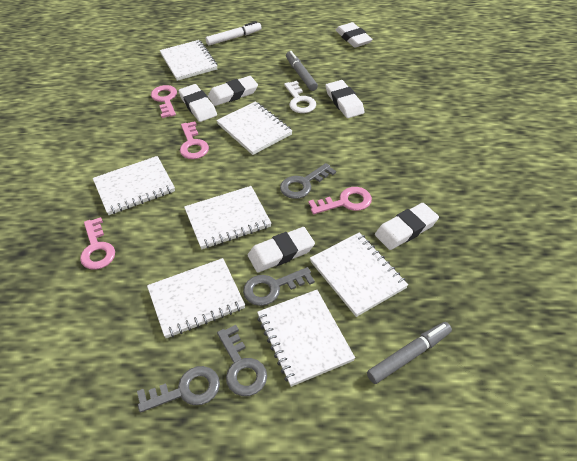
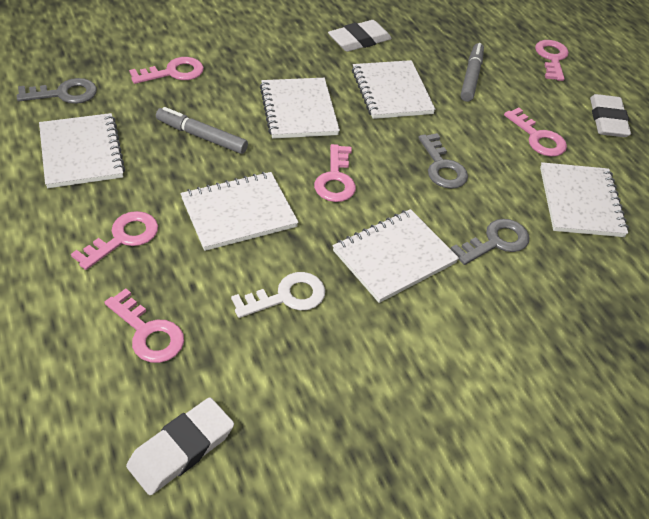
grey key: [137,366,220,413] [217,325,267,396] [243,267,315,306] [280,163,336,199] = 4 -> [17,78,97,104] [418,133,468,189] [451,219,529,265] = 3
pink key: [80,217,115,270] [151,85,177,118] [180,121,209,159] [309,187,372,214] = 4 -> [71,211,158,270] [104,288,184,363] [129,57,204,84] [314,144,356,202] [504,107,567,157] [535,40,569,81] = 6
white eraser: [178,84,217,122] [208,76,258,106] [248,227,315,273] [325,80,365,118] [336,22,373,48] [375,203,439,250] = 6 -> [126,397,234,495] [328,20,392,52] [590,94,631,137] = 3
white marker: [206,21,262,45] = 1 -> none = 0
white notebook: [93,156,175,215] [147,258,245,338] [160,40,218,81] [184,186,271,249] [216,101,292,155] [257,290,355,387] [310,233,408,317] = 7 -> [39,113,125,188] [181,172,298,251] [260,78,340,139] [333,209,459,303] [352,60,436,119] [540,162,629,237] = 6

